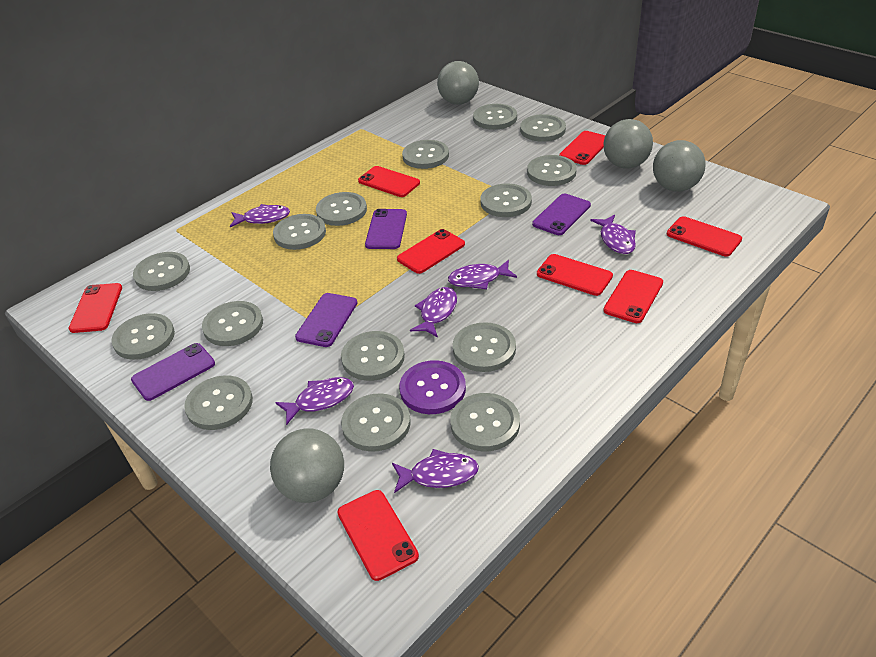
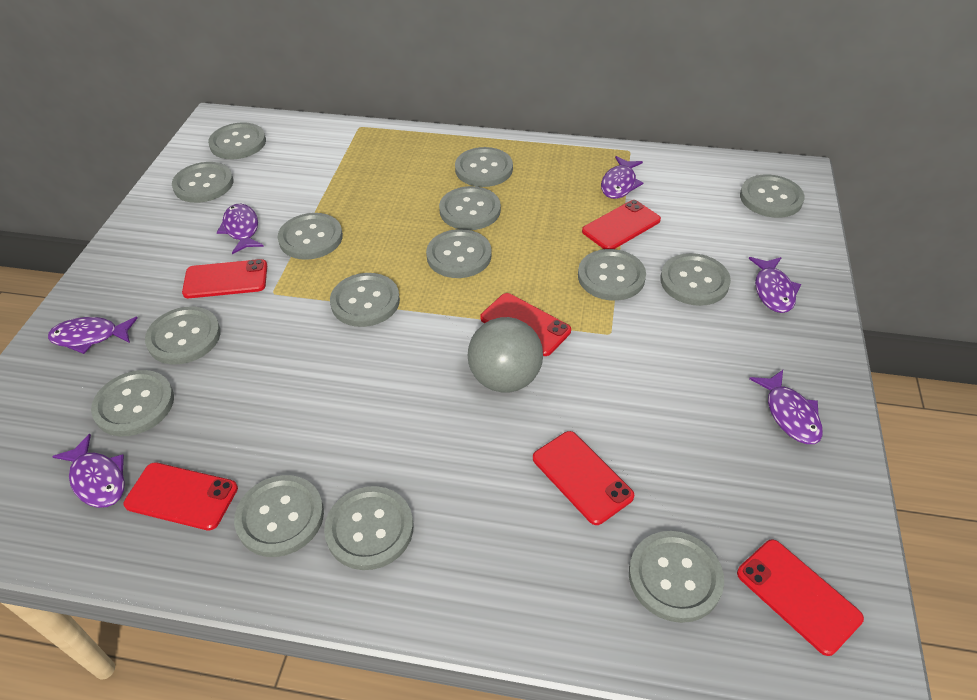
grey ball: [270,428,344,503] [437,61,479,105] [604,119,653,169] [653,140,706,192] = 4 -> [468,317,543,392] = 1
purple button: [399,360,466,414] = 1 -> none = 0
purple phone: [131,343,215,401] [295,293,357,347] [365,209,407,249] [532,194,591,235] = 4 -> none = 0
red phone: [69,283,122,333] [337,490,419,581] [358,166,420,197] [397,229,465,274] [537,254,613,296] [559,131,605,165] [603,270,663,323] [667,216,742,257] = 8 -> [124,462,238,531] [182,259,267,298] [480,293,571,356] [533,431,634,525] [582,200,661,249] [737,539,864,656] = 6

